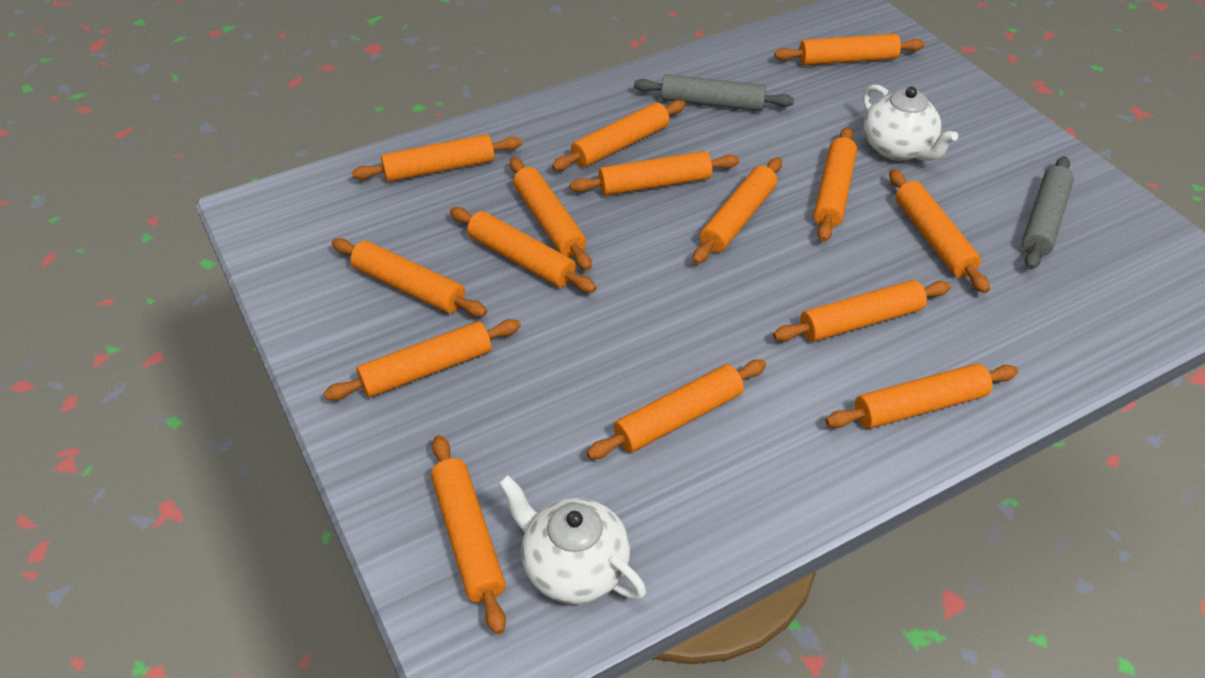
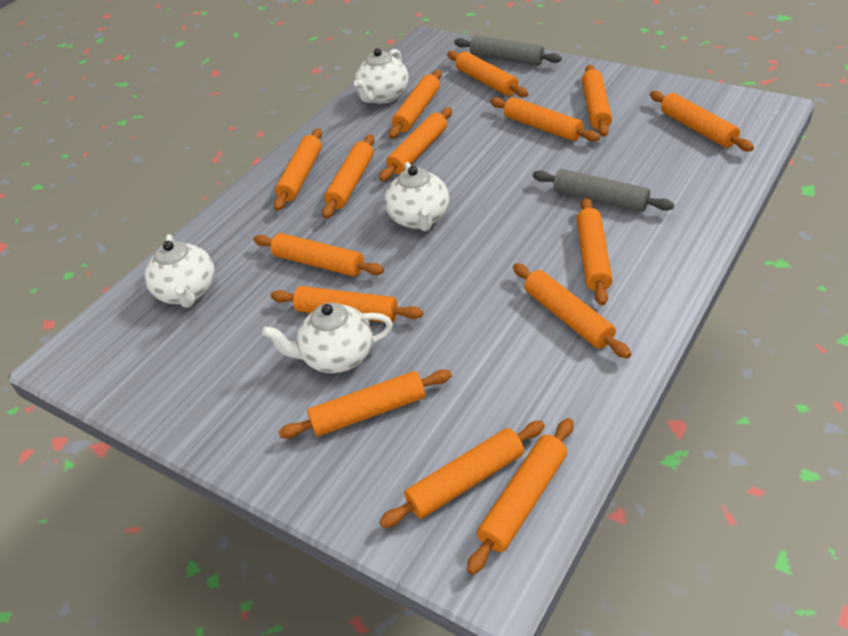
white teapot: [498,475,646,604] [863,84,958,161] = 2 -> [145,234,215,308] [262,303,393,373] [354,48,409,104] [384,162,449,231] = 4

